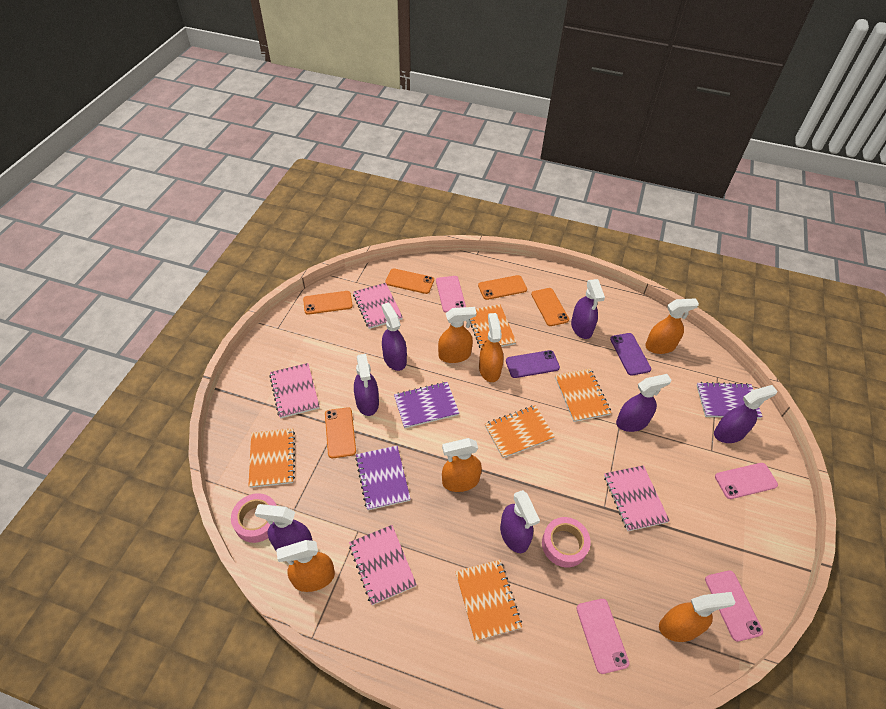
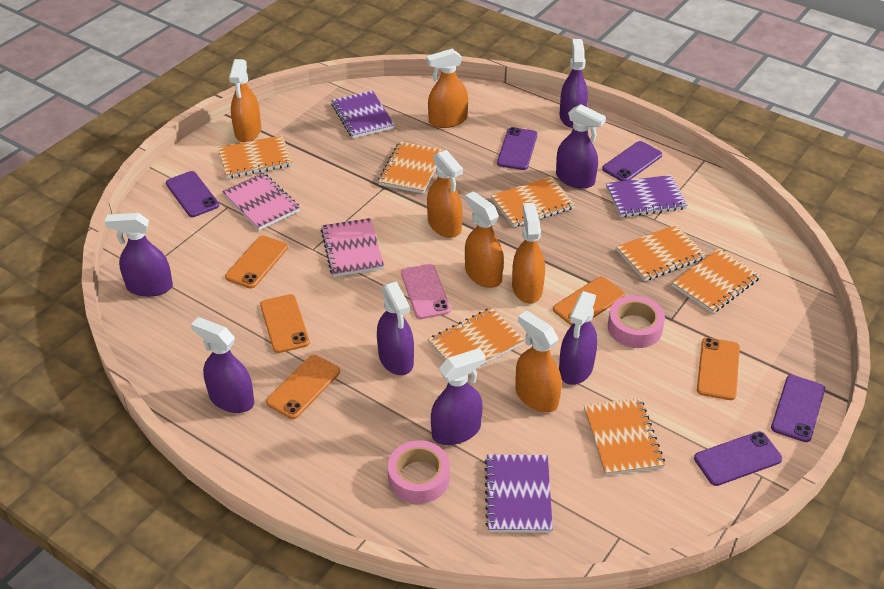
orange notebook: [248,428,295,488] [455,560,522,641] [469,304,516,349] [485,405,555,458] [555,368,611,422] = 5 -> [218,135,293,178] [378,142,443,194] [428,308,524,367] [491,177,575,227] [584,398,665,476] [616,225,706,281] [672,248,761,313] = 7
pink notebook: [269,363,320,418] [349,525,417,605] [353,283,403,329] [604,465,670,531] = 4 -> [222,173,300,230] [321,218,384,277] = 2
pink phone: [436,276,466,313] [577,599,630,674] [705,571,763,642] [715,463,778,499] = 4 -> [401,264,451,319] = 1
purple phone: [506,350,560,378] [610,333,651,376] = 2 -> [166,171,219,217] [497,127,537,170] [602,141,662,181] [694,431,782,486] [771,375,825,442] = 5

